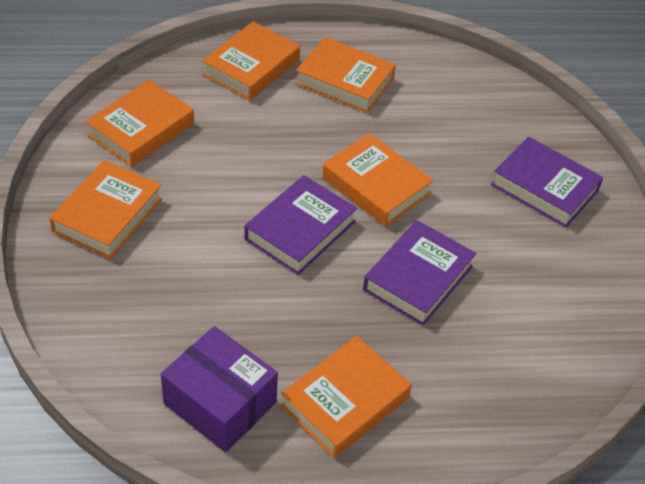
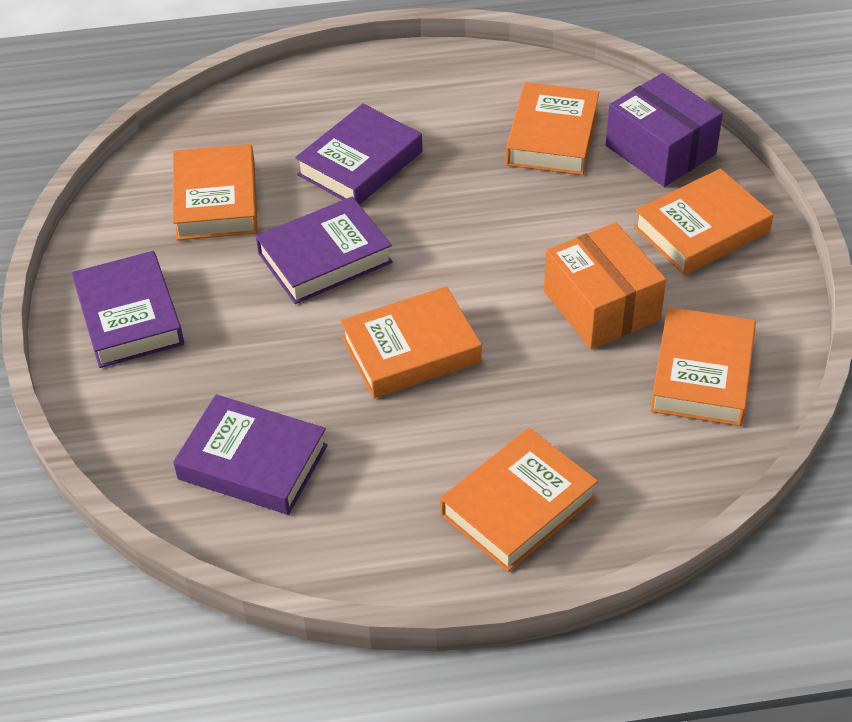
orange box: none = 0 -> [544,222,666,349] = 1
purple book: [245,175,357,275] [363,220,476,326] [491,137,603,228] = 3 -> [72,251,184,368] [173,394,328,515] [256,197,393,304] [295,104,423,205] = 4

